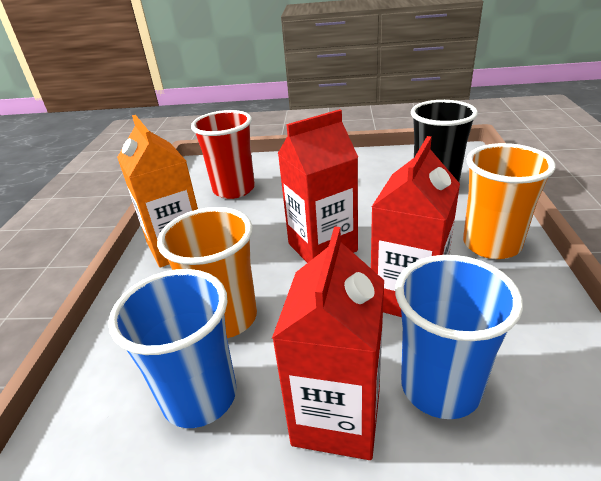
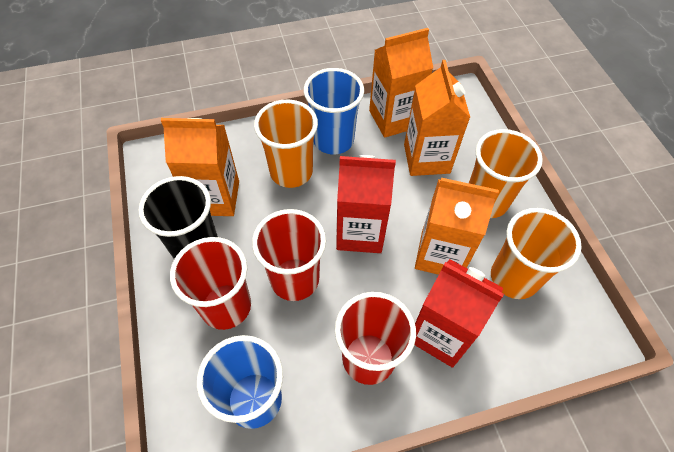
orange carton: [117,115,198,268] = 1 -> [161,118,239,216] [369,28,433,138] [404,60,471,176] [415,178,499,275] = 4
orange cup: [157,207,257,338] [463,143,556,259] = 2 -> [254,100,318,188] [469,129,543,218] [491,208,582,299] = 3
red carton: [272,227,384,460] [278,109,358,263] [371,136,460,317] = 3 -> [336,155,396,253] [415,259,504,368] = 2
red cup: [191,110,255,199] = 1 -> [170,237,251,330] [252,209,326,301] [335,292,416,385] = 3

